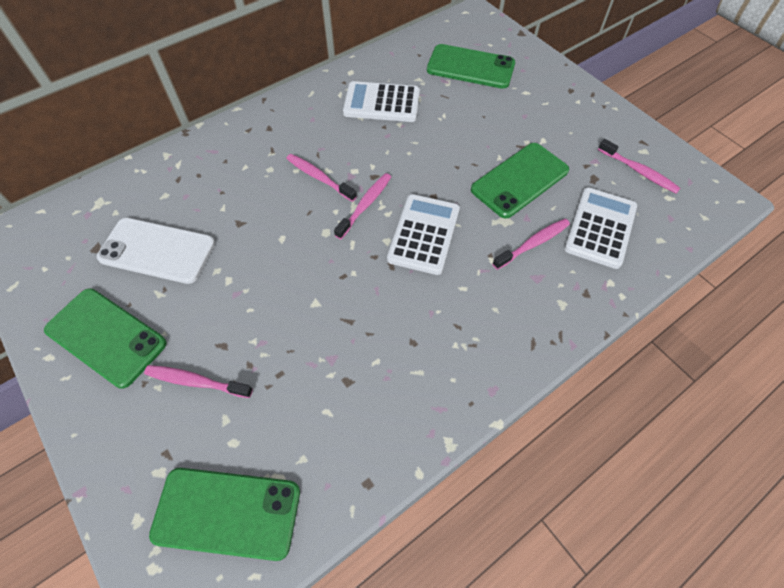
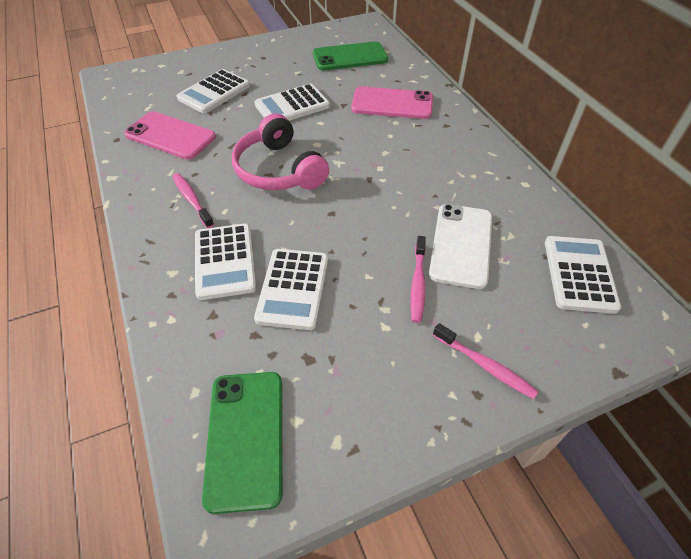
green phone: [44,288,166,389] [149,468,300,561] [427,44,515,89] [471,143,569,218] = 4 -> [202,372,282,514] [313,41,388,71] = 2
pink headphones: none = 0 -> [232,113,329,190] = 1
pink phone: none = 0 -> [124,111,216,160] [351,86,433,119] = 2
pink toothbrush: [144,365,253,398] [286,154,357,202] [334,173,391,239] [492,219,570,270] [598,139,681,193] = 5 -> [172,173,214,228] [410,236,426,323] [433,323,539,399] = 3
white calculator: [343,81,420,122] [387,194,460,275] [564,187,637,269] = 3 -> [177,69,250,114] [195,223,257,300] [254,84,330,121] [254,249,328,330] [545,236,621,314] = 5

